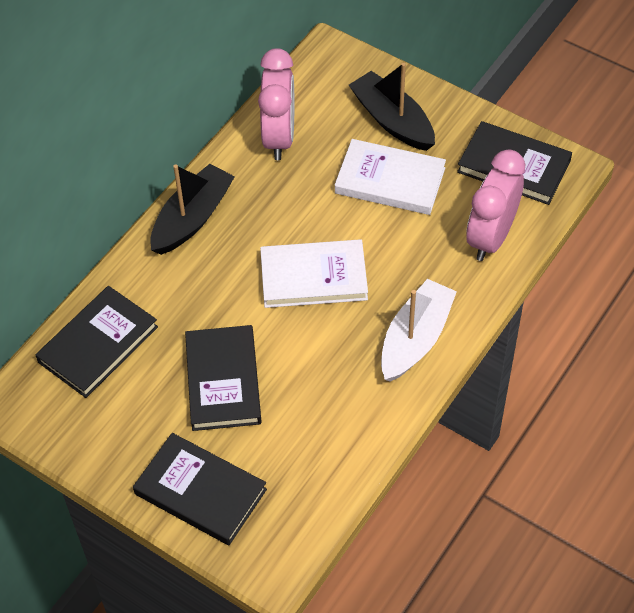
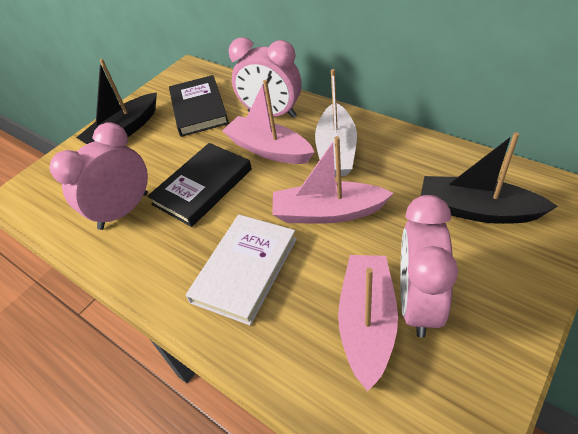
black book: [36,286,158,398] [133,433,267,545] [185,325,262,431] [457,121,572,205] = 4 -> [147,143,252,227] [169,75,229,137] = 2
pink boat: none = 0 -> [222,80,314,164] [272,136,393,224] [338,255,398,391] = 3
pink clock: [258,48,294,160] [466,150,525,261] = 2 -> [50,122,148,230] [229,37,302,118] [400,195,458,338] = 3
white book: [260,239,368,308] [335,139,446,215] = 2 -> [186,215,297,325] = 1

